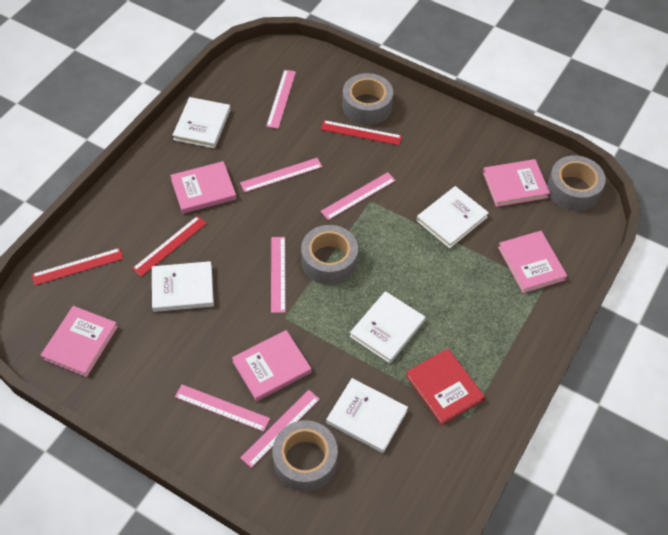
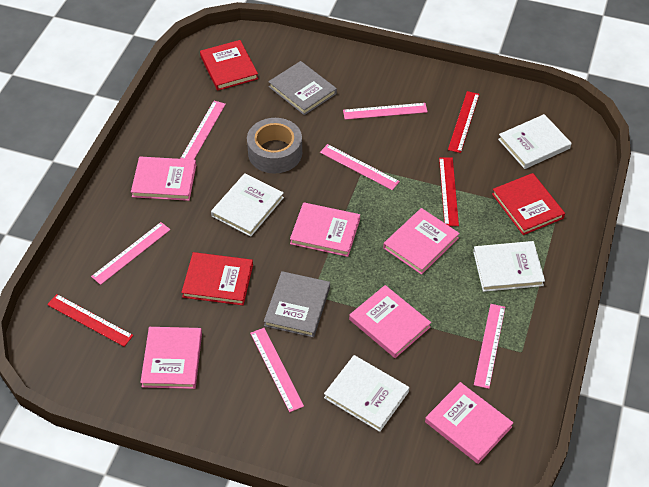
grey book: none = 0 -> [264,271,330,338] [268,61,337,115] = 2
grey tape: [273,420,338,492] [301,225,358,285] [342,73,393,125] [547,156,606,211] = 4 -> [247,118,302,174] = 1
pink book: [41,306,118,377] [170,161,237,214] [232,330,311,401] [483,159,550,207] [498,231,567,293] = 5 -> [131,157,196,201] [140,327,202,389] [290,202,360,257] [349,285,431,358] [383,208,460,275] [425,382,513,464] = 6
red book: [406,349,485,425] = 1 -> [181,252,253,305] [200,40,258,91] [492,173,565,235] = 3
white book: [152,261,214,312] [172,97,231,148] [326,378,408,453] [350,291,425,363] [416,186,489,248] = 5 -> [211,173,284,237] [324,355,409,432] [473,241,545,292] [498,114,572,169] = 4

